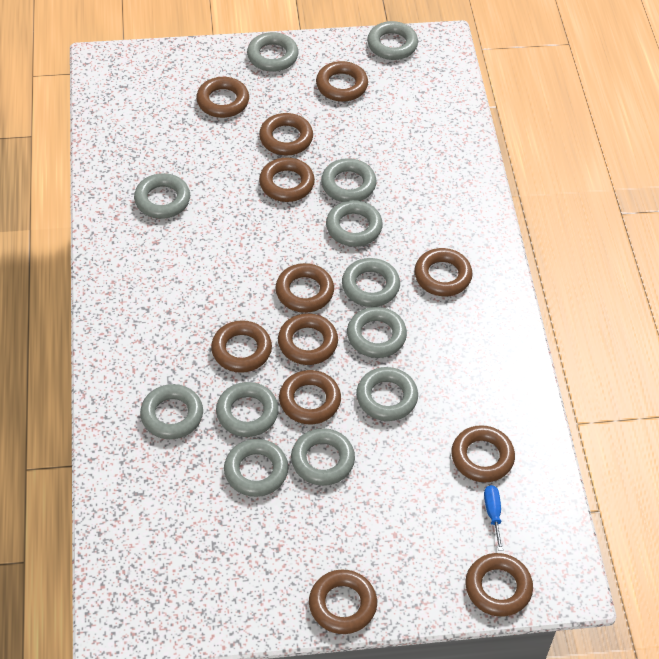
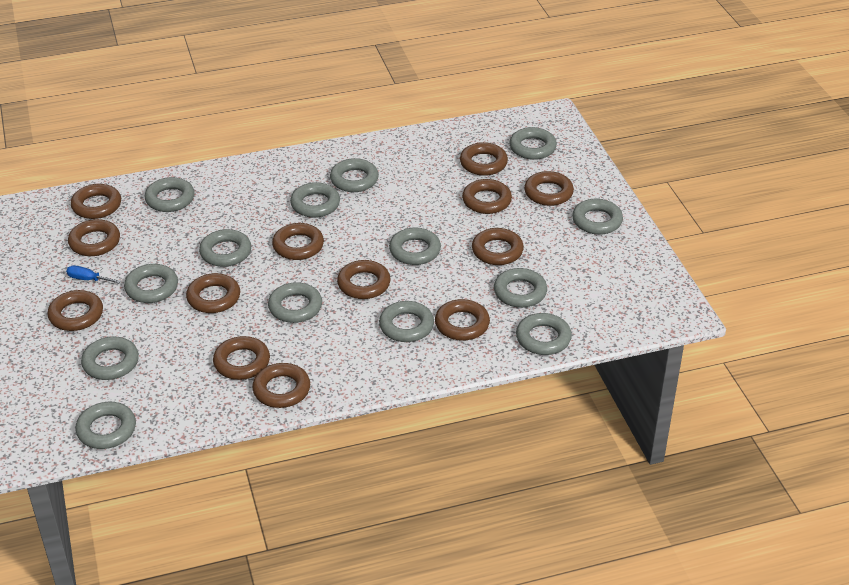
brown ring: [196,77,249,118] [211,320,272,373] [259,113,313,156] [259,157,315,202] [275,263,334,313] [278,313,338,365] [279,370,341,424] [309,569,377,634] [316,61,368,101] [414,248,473,296] [451,425,515,482] [465,553,533,617] = 12 -> [47,290,103,331] [68,219,120,256] [71,184,121,219] [186,273,240,313] [213,336,270,380] [252,363,310,408] [272,223,324,260] [337,260,390,299] [435,299,490,341] [460,142,508,176] [462,179,512,214] [472,228,524,265] [524,171,574,206] = 13
grey ring: [134,173,190,219] [140,384,203,439] [216,382,279,437] [224,439,288,497] [247,32,299,72] [291,428,355,486] [321,158,377,202] [326,200,383,247] [342,258,400,307] [347,307,407,358] [356,367,418,421] [367,21,418,60] = 12 -> [75,402,136,449] [81,337,139,380] [124,264,178,303] [145,177,195,212] [199,229,251,267] [268,282,322,323] [290,182,340,218] [330,158,379,192] [379,301,434,342] [389,228,441,265] [494,268,547,308] [509,127,557,160] [516,313,572,355] [572,199,623,235] = 14

